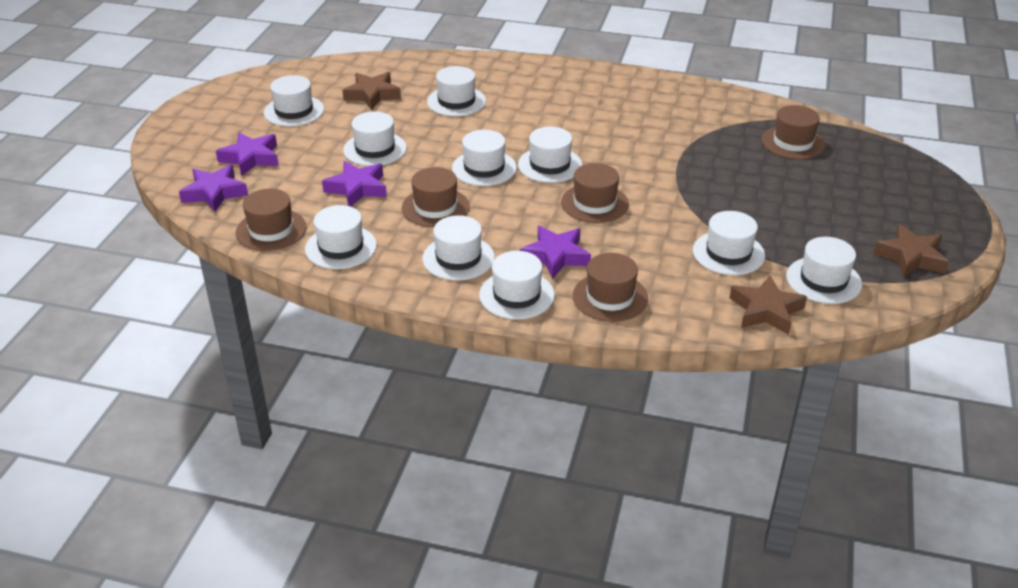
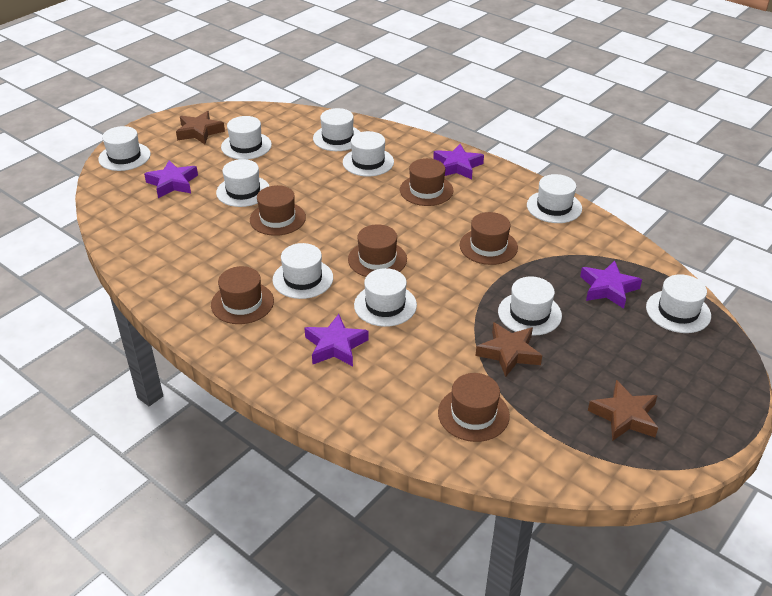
brown hat: [236,189,307,251] [402,167,470,227] [561,163,629,223] [573,253,648,322] [762,105,825,159] = 5 -> [211,266,274,324] [250,185,306,236] [348,224,407,277] [400,158,454,206] [438,373,510,442] [460,212,518,265] = 6

